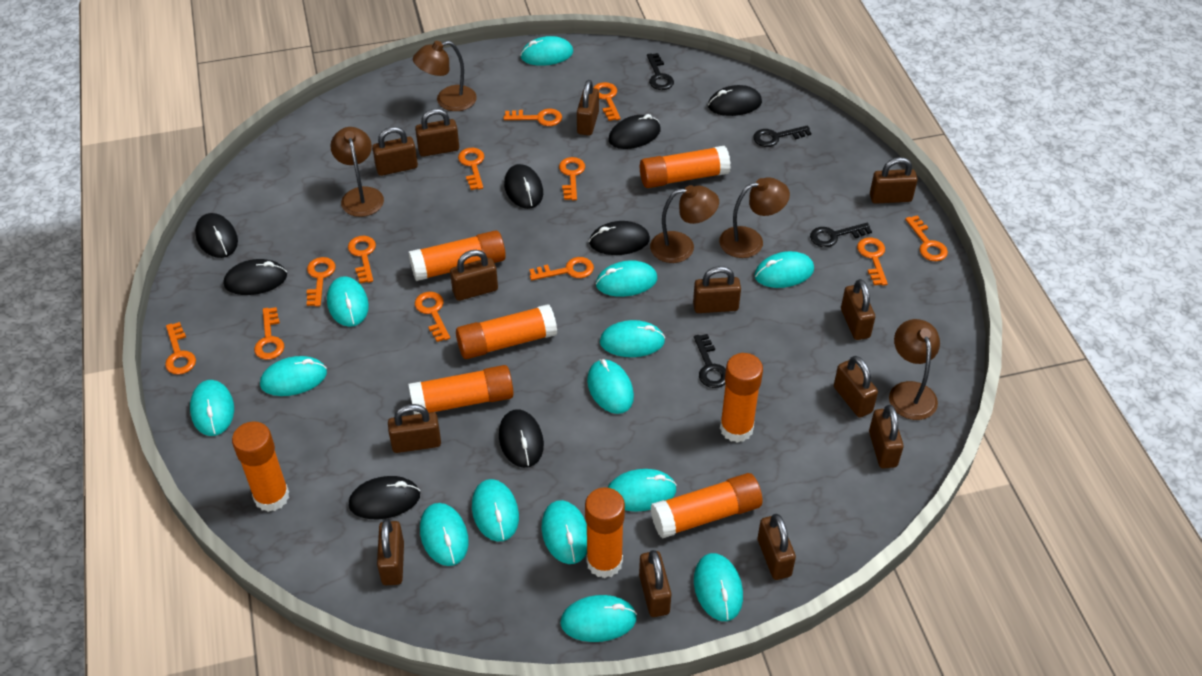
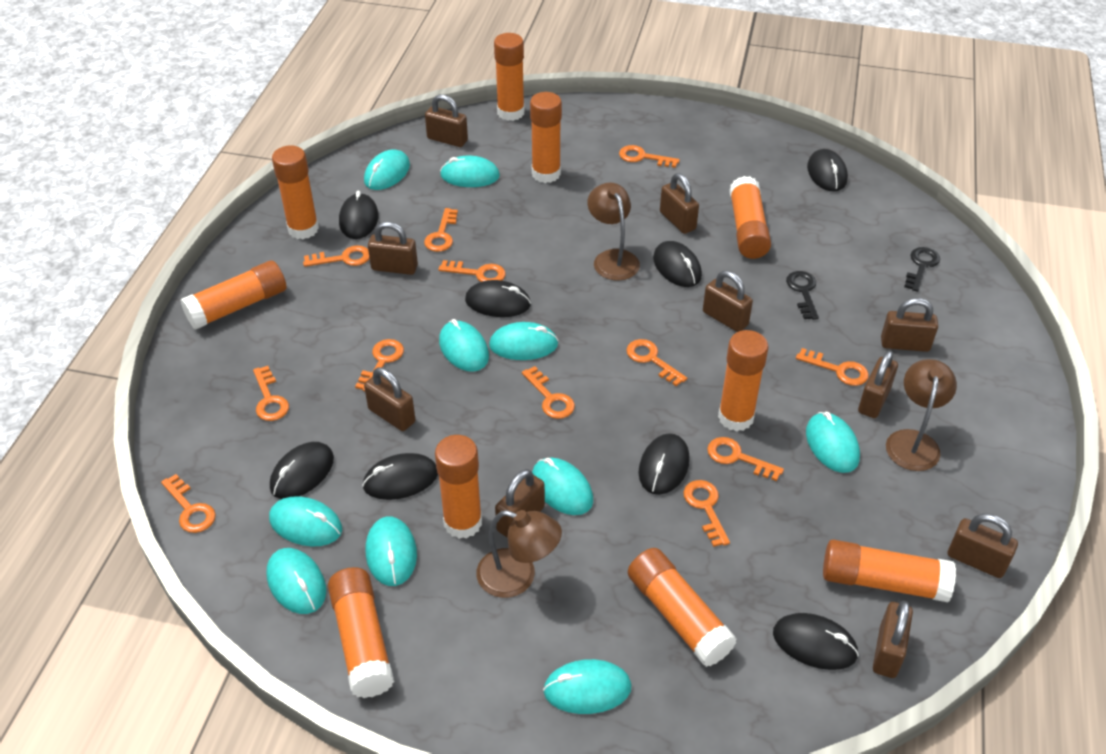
black key: [647,53,674,90] [694,334,726,388] [753,126,811,147] [810,223,872,247] = 4 -> [786,271,819,320] [904,247,940,292] = 2
brown lamp: [330,127,384,217] [413,41,477,111] [650,185,719,263] [719,177,790,258] [889,319,940,420] = 5 -> [476,510,562,598] [588,182,640,281] [886,359,957,471] = 3
brown padlock: [372,127,418,176] [377,519,404,585] [388,404,441,453] [415,109,459,157] [450,250,498,301] [577,80,599,135] [639,550,671,617] [693,266,741,313] [758,514,796,580] [834,356,878,418] [841,279,875,340] [869,405,904,469] [870,157,918,204] = 13 -> [364,368,415,431] [368,222,418,275] [425,94,468,147] [495,469,545,538] [660,173,699,234] [703,271,753,332] [858,350,898,418] [873,601,913,678] [881,298,938,352] [948,514,1018,578] = 10
orange glue stick: [232,421,289,512] [408,365,514,415] [409,230,506,281] [456,304,557,359] [585,487,625,578] [640,146,731,188] [651,473,762,538] [720,353,763,443] = 8 -> [180,260,287,330] [272,145,319,239] [328,567,395,698] [435,435,482,539] [494,33,525,121] [530,92,562,183] [628,548,737,667] [718,330,769,431] [729,176,771,259] [823,539,956,602] = 10
turquoise mouse: [190,380,234,436] [260,356,327,396] [327,276,369,327] [420,503,469,566] [472,479,519,542] [520,36,573,66] [542,500,587,564] [560,595,637,642] [587,359,634,414] [596,260,657,297] [600,320,665,357] [608,469,677,511] [694,553,743,621] [754,251,814,288] = 14 -> [267,548,326,614] [269,496,342,546] [364,149,410,190] [366,517,417,586] [439,319,489,372] [440,155,500,187] [489,322,559,360] [532,457,593,515] [543,659,632,714] [806,412,860,473] = 10

